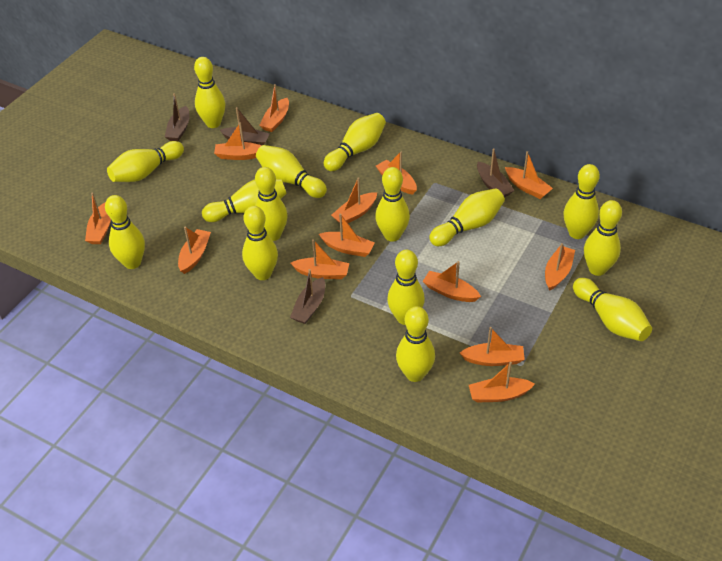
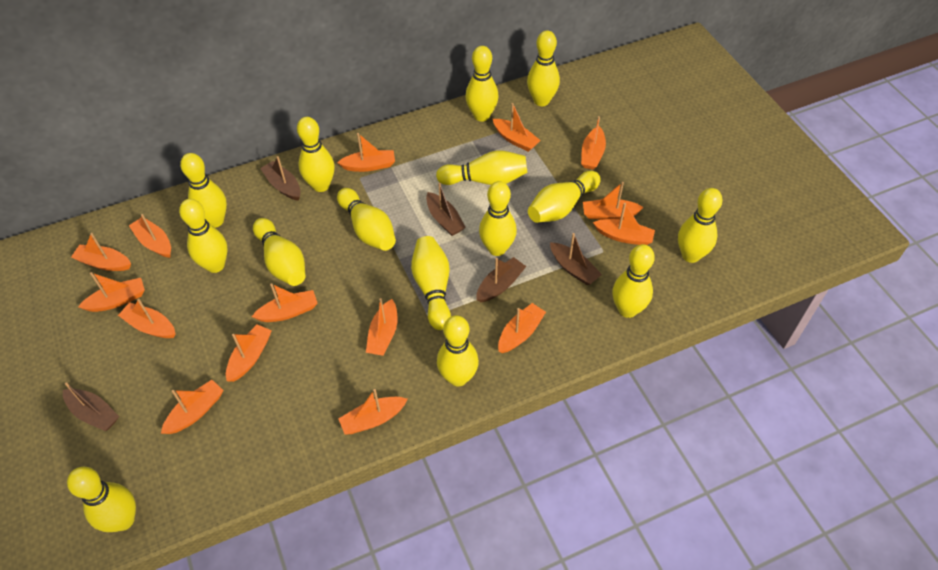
brown boat: [165,93,190,142] [220,107,270,145] [290,269,325,324] [477,149,515,197] = 4 -> [63,382,119,431] [260,156,301,201] [426,183,466,236] [476,257,526,302] [550,233,602,285] = 5
orange boat: [85,192,111,244] [178,227,211,274] [214,122,262,160] [259,84,289,132] [291,239,349,279] [319,214,374,257] [331,177,377,223] [376,151,417,195] [423,261,481,302] [460,327,525,366] [469,362,535,403] [505,151,553,199] [545,243,575,291] = 13 -> [71,233,131,271] [78,272,145,312] [118,299,175,338] [129,214,171,258] [161,380,224,434] [226,325,272,382] [252,284,318,322] [337,133,395,172] [338,389,408,435] [366,298,397,356] [493,103,541,152] [498,303,546,353] [581,116,606,170] [583,182,644,220] [593,203,655,245] = 15

